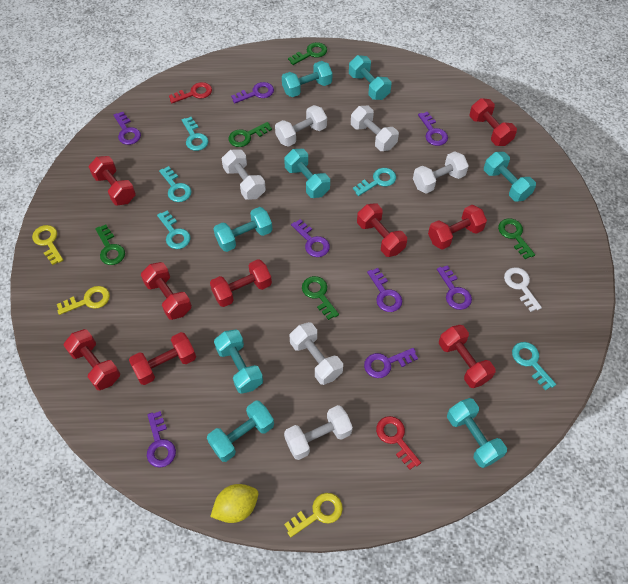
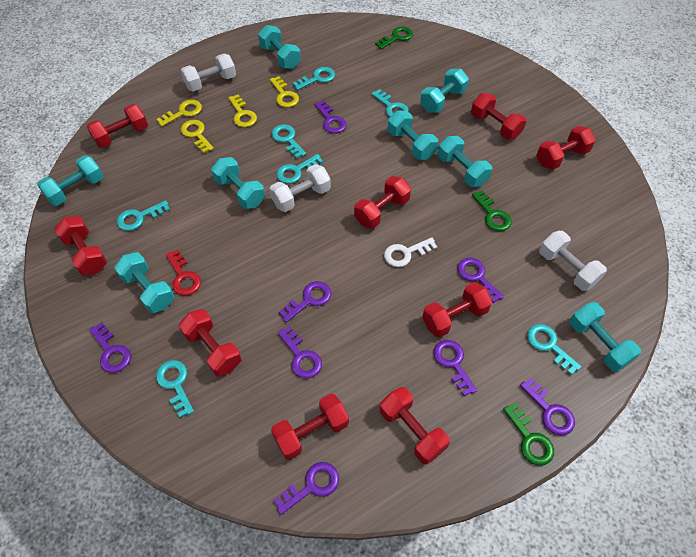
green key: [95,225,125,265] [229,122,272,147] [288,42,327,65] [302,276,339,320] [498,218,535,259] = 5 -> [375,26,413,49] [472,190,512,231] [503,403,554,466] = 3
red key: [169,82,212,103] [376,416,421,470] = 2 -> [166,250,201,296] = 1
turquoise key: [157,211,191,249] [159,166,192,202] [182,117,208,151] [353,168,396,196] [512,342,556,391] = 5 -> [117,200,170,231] [156,360,194,418] [271,124,306,159] [276,154,323,184] [293,67,335,90] [371,89,409,117] [527,324,582,375] = 7
white dumbbell: [222,150,266,200] [275,105,327,147] [284,405,353,460] [290,322,343,385] [351,106,399,151] [413,151,469,194] = 6 -> [181,54,236,92] [270,164,331,212] [539,231,607,291] = 3
yellow key: [32,225,63,265] [57,286,110,315] [284,493,343,537] = 3 -> [156,100,202,127] [181,120,214,153] [228,95,257,127] [270,76,299,108] = 4
yellow lemon: [210,484,258,523] = 1 -> none = 0

